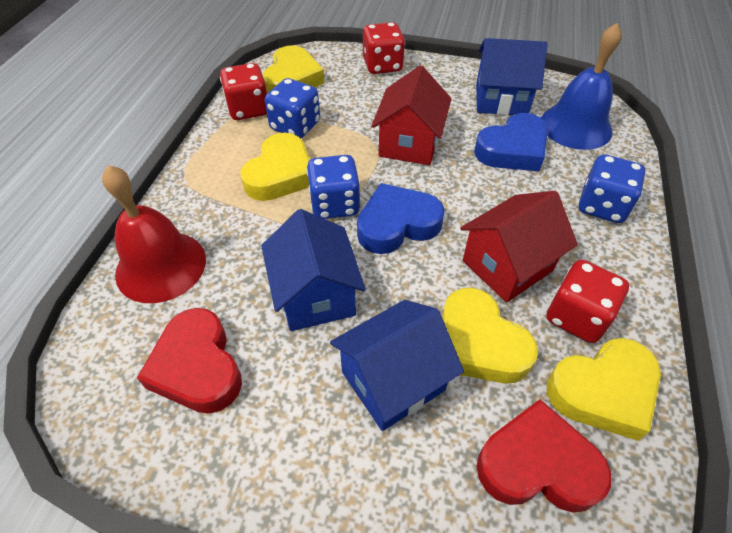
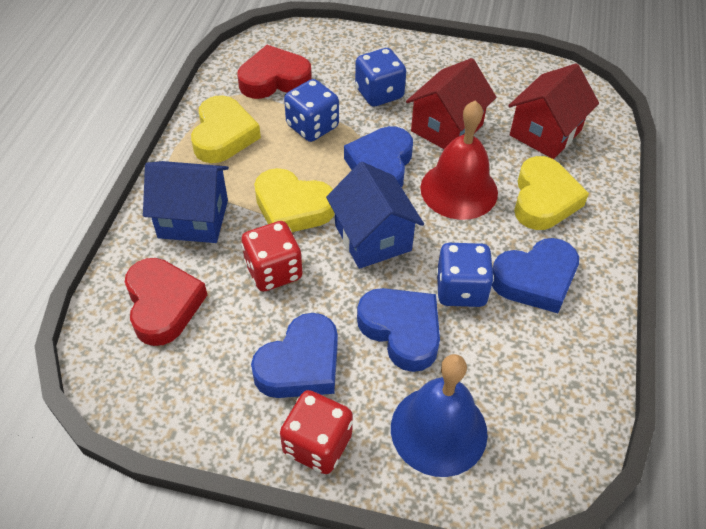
blue heart: [357,183,445,254] [474,113,548,172] = 2 -> [251,313,338,398] [344,126,413,188] [357,288,440,372] [492,238,579,313] = 4
blue house: [261,209,366,331] [330,300,464,431] [476,38,548,115] = 3 -> [143,161,229,243] [326,162,424,269] = 2
red dice: [220,63,267,120] [363,22,405,74] [547,260,629,343] = 3 -> [241,221,303,291] [280,390,353,474] = 2
yellow heart: [240,133,310,201] [263,46,325,93] [442,288,538,383] [547,338,661,441] = 4 -> [191,95,261,163] [254,168,335,232] [514,156,589,230] = 3

